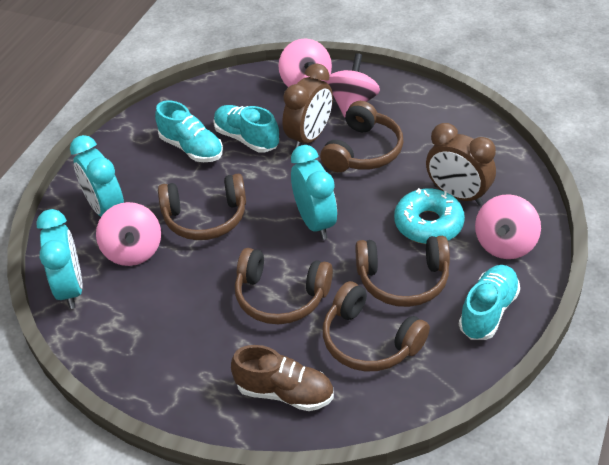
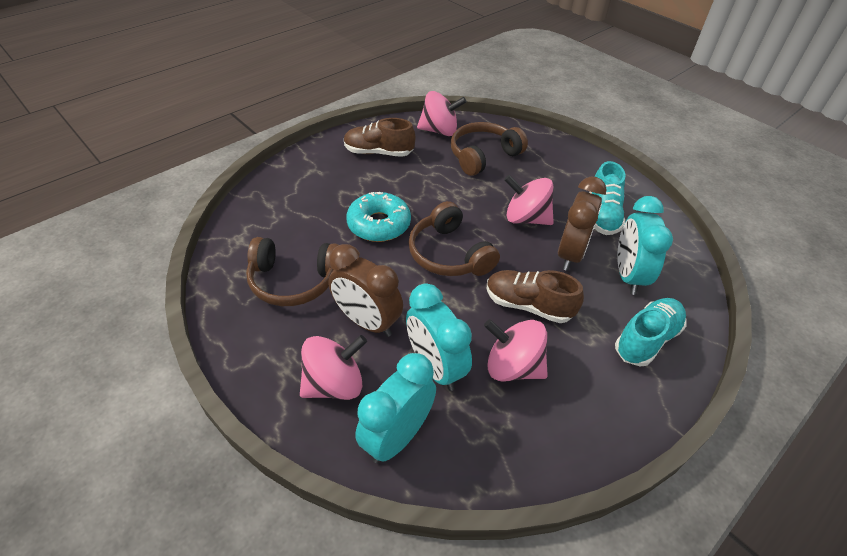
brown headphones: [158,174,246,240] [235,248,333,324] [320,101,403,172] [323,281,430,371] [356,236,450,307] = 5 -> [246,237,338,306] [409,201,500,276] [451,122,528,176] = 3
brown shoe: [231,345,334,411] = 1 -> [344,118,415,157] [487,270,584,323] = 2
turquoise shoe: [155,100,223,162] [213,105,279,152] [459,265,520,340] = 3 -> [589,161,625,235] [615,298,686,366] = 2

